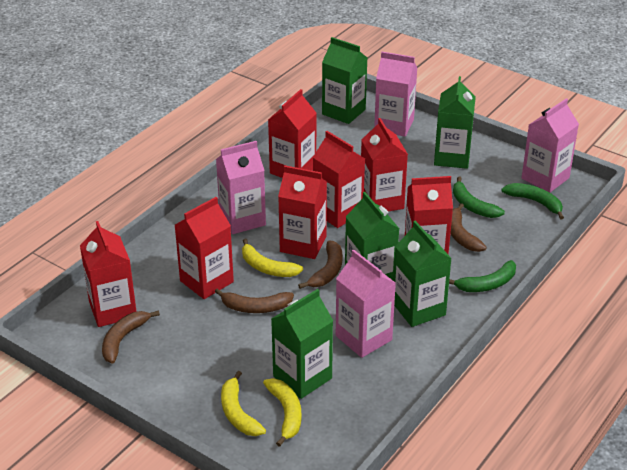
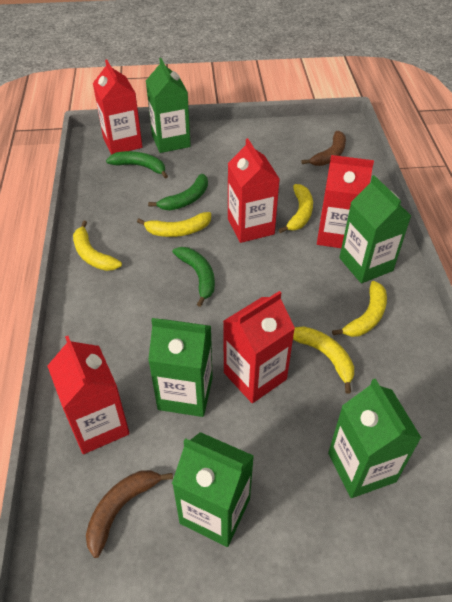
brown banana: [102,311,160,364] [215,288,294,313] [298,241,343,289] [450,203,487,252] = 4 -> [86,470,173,558] [302,131,346,166] = 2
pink carton: [216,141,266,234] [336,250,396,358] [374,52,418,137] [522,98,579,193] = 4 -> none = 0
red carton: [80,221,137,327] [175,197,234,299] [268,89,316,178] [278,165,327,259] [313,131,365,228] [361,118,408,212] [405,176,453,254] = 7 -> [47,336,130,454] [93,59,142,155] [223,291,295,403] [228,138,280,243] [317,155,374,248] = 5
yellow banana: [221,371,266,436] [242,238,303,277] [263,378,302,447] = 3 -> [73,221,122,271] [137,212,211,237] [279,184,313,233] [293,326,354,394] [332,281,387,337] = 5

